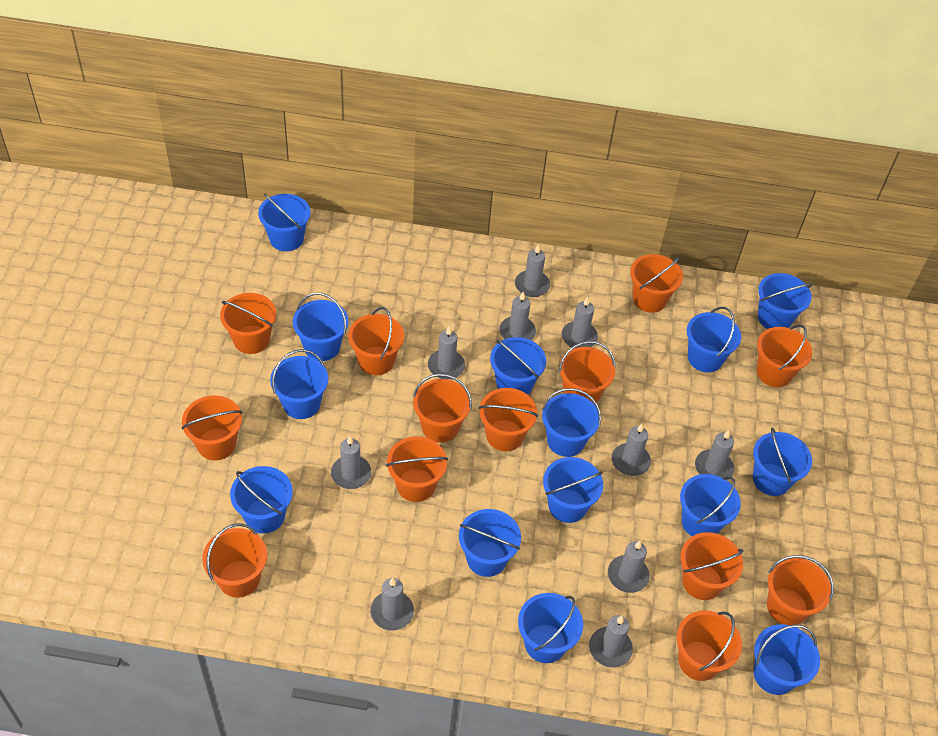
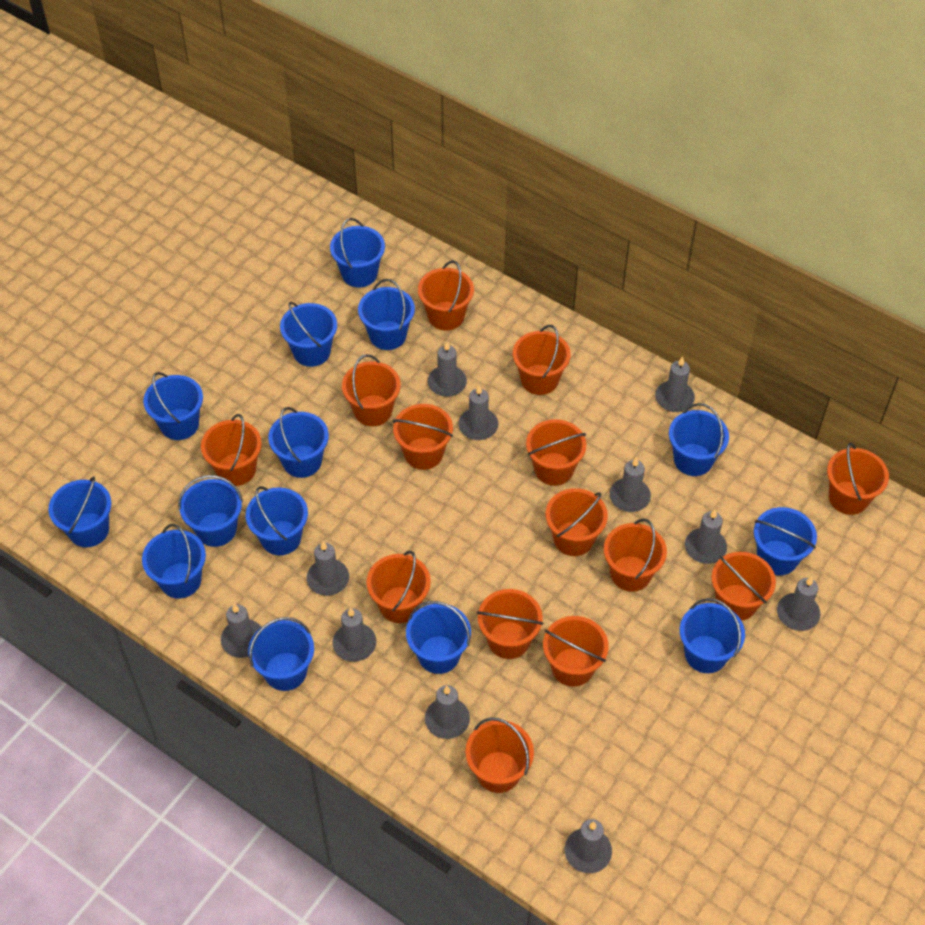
grey candle: [331,436,371,489] [370,578,414,631] [428,327,465,379] [499,292,536,340] [515,244,550,297] [562,297,598,348] [589,615,633,668] [608,541,650,593] [612,424,651,476] [695,430,734,480] = 10 -> [221,604,261,658] [307,542,349,596] [332,608,377,662] [425,685,470,739] [428,342,467,397] [459,385,498,440] [565,819,612,873] [610,457,651,512] [655,357,695,412] [685,510,727,564] [777,577,821,631] = 11
orange bucket: [182,395,242,460] [202,523,267,598] [220,293,276,354] [348,307,404,375] [386,436,448,502] [413,374,472,443] [478,388,538,451] [559,341,615,405] [630,254,683,313] [677,610,742,681] [681,532,744,600] [757,325,812,387] [767,555,834,625] = 13 -> [201,414,262,486] [342,354,401,426] [367,551,431,623] [393,404,453,470] [418,261,474,330] [465,717,534,793] [477,589,543,659] [513,325,571,395] [526,419,586,486] [543,616,609,687] [546,488,608,556] [604,518,667,592] [711,552,776,621] [827,442,889,515] = 14

